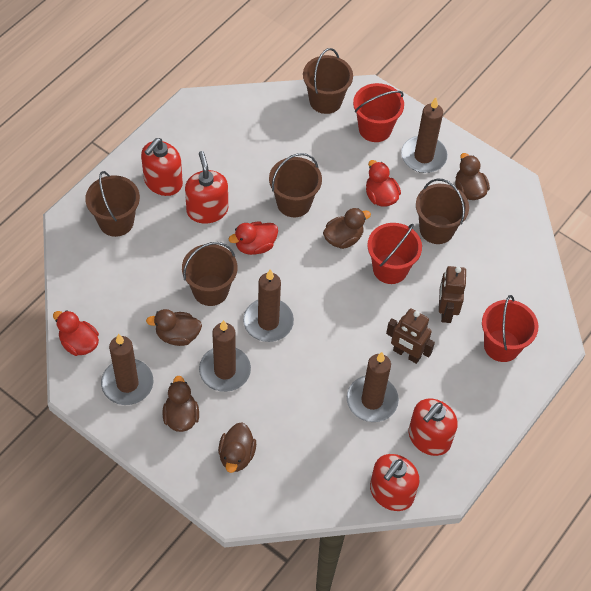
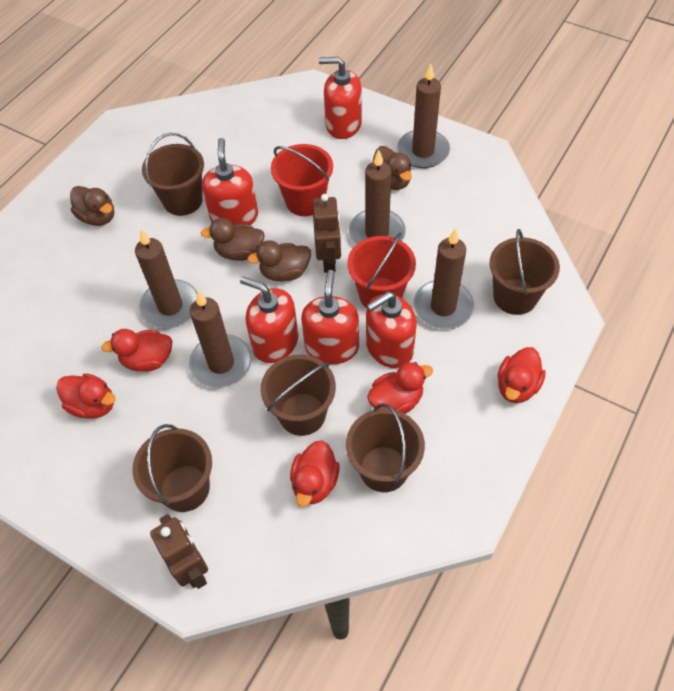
brown duck: [146,309,202,346] [163,376,199,432] [218,422,256,473] [323,208,371,249] [455,153,490,200] = 5 -> [70,186,115,226] [201,218,265,261] [247,240,311,282] [373,146,412,190] = 4
red bucket: [353,83,404,142] [367,223,422,284] [482,295,538,362] = 3 -> [271,144,333,216] [347,232,416,308] = 2
red duck: [53,310,99,356] [229,221,278,255] [366,160,401,207] = 3 -> [56,373,116,419] [101,329,172,372] [290,440,340,507] [367,362,433,414] [497,347,546,403] = 5
red soap dispenser: [141,138,183,196] [185,151,228,224] [370,454,419,511] [409,398,457,456] = 4 -> [202,138,258,225] [240,276,299,363] [301,270,359,364] [319,57,362,139] [366,292,417,368] = 5

